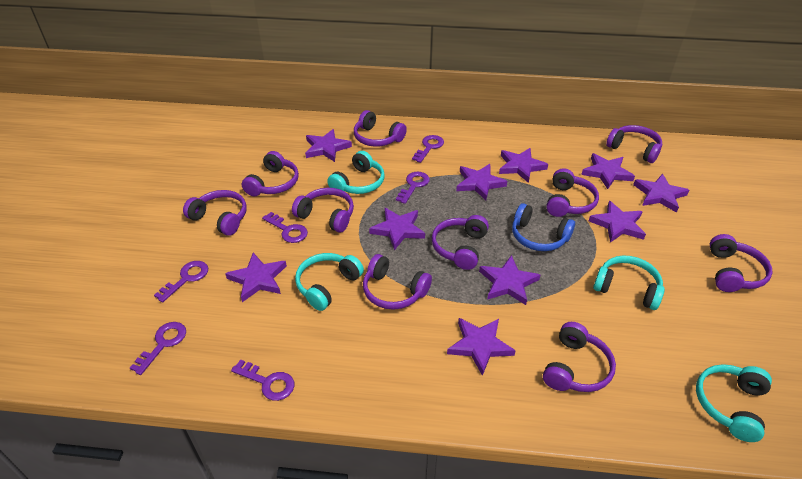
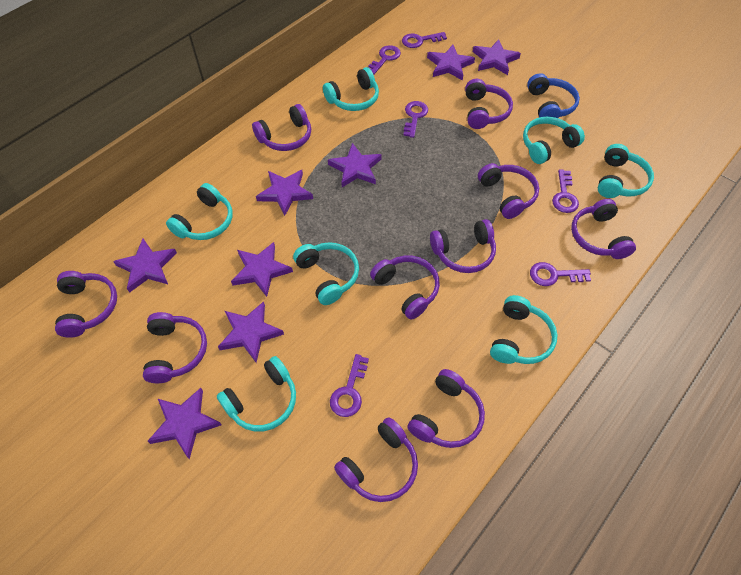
purple star: [225,253,287,302] [305,129,352,162] [369,208,425,250] [447,318,516,376] [456,164,507,200] [479,255,540,305] [499,148,548,183] [581,153,635,189] [589,201,646,243] [633,174,689,213] = 10 -> [113,239,177,293] [148,388,221,459] [218,301,284,363] [231,242,293,297] [256,170,313,216] [328,143,382,187] [427,45,475,81] [473,39,521,75] = 8
turquoise headphones: [295,253,364,311] [327,151,385,194] [593,256,665,310] [696,364,772,442] = 4 -> [166,183,233,240] [217,356,296,432] [293,242,359,305] [323,67,379,111] [490,295,557,364] [523,117,585,164] [598,144,654,198] = 7

